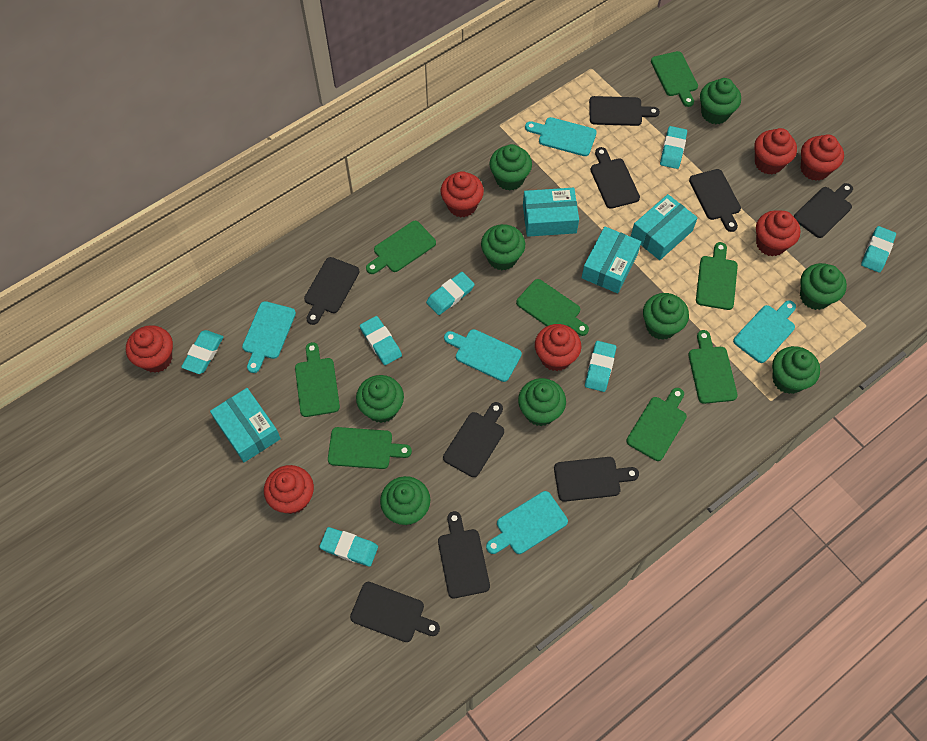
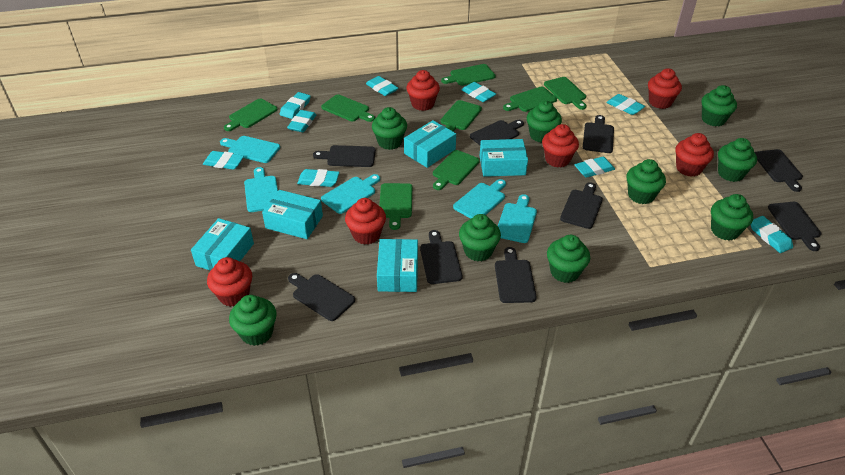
red cupcake: [126,325,173,373] [264,465,314,514] [441,171,484,218] [535,324,581,371] [754,128,797,174] [756,210,800,256] [800,134,844,181] = 7 -> [207,257,252,307] [345,198,386,245] [406,70,440,111] [542,124,579,167] [648,68,682,109] [675,133,714,177] = 6
turquoise box: [210,388,281,462] [523,188,579,237] [582,227,641,293] [631,194,698,260] = 4 -> [191,218,254,271] [262,190,323,239] [377,239,418,292] [404,120,456,168] [480,139,528,177] = 5
turquoise eraser: [181,330,223,374] [320,527,378,567] [360,316,402,365] [426,272,475,315] [585,341,616,392] [660,126,687,169] [861,226,896,273] = 7 -> [203,151,244,170] [280,92,311,119] [287,110,317,132] [297,169,339,187] [366,76,398,96] [461,82,496,102] [574,157,615,178] [606,94,645,115] [751,216,793,253] = 9

